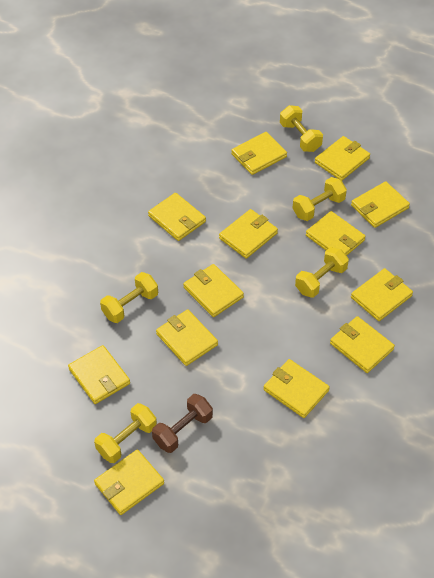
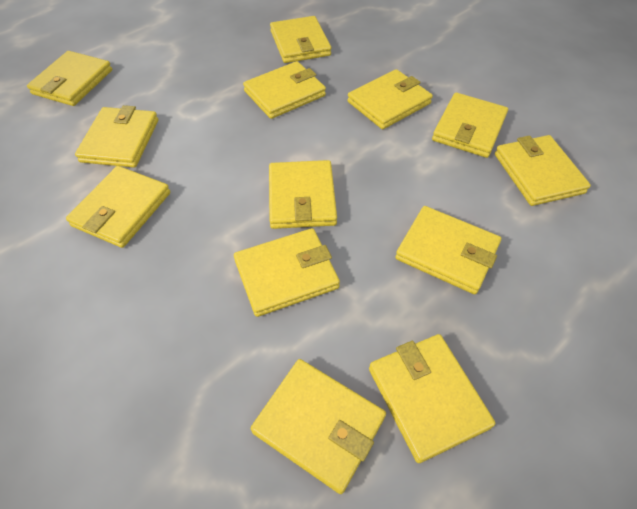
brown dumbbell: [152,394,213,453] = 1 -> none = 0
yellow dumbbell: [94,403,157,463] [100,272,158,323] [280,105,323,152] [293,177,347,221] [295,247,349,298] = 5 -> none = 0

